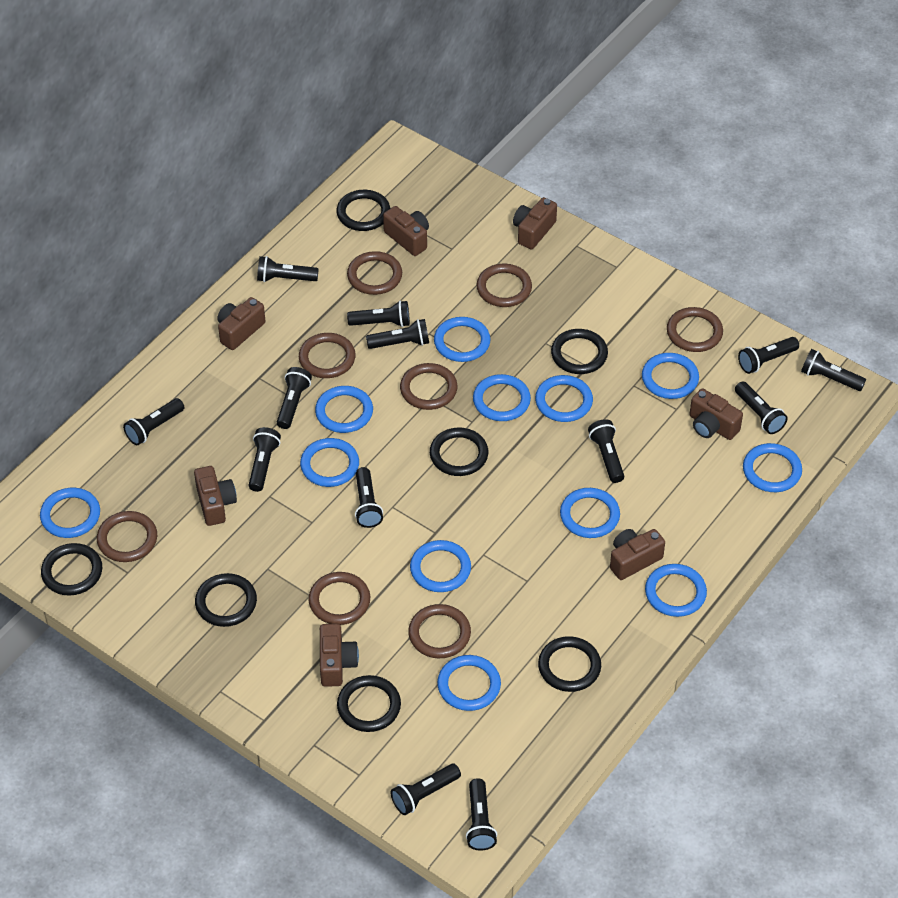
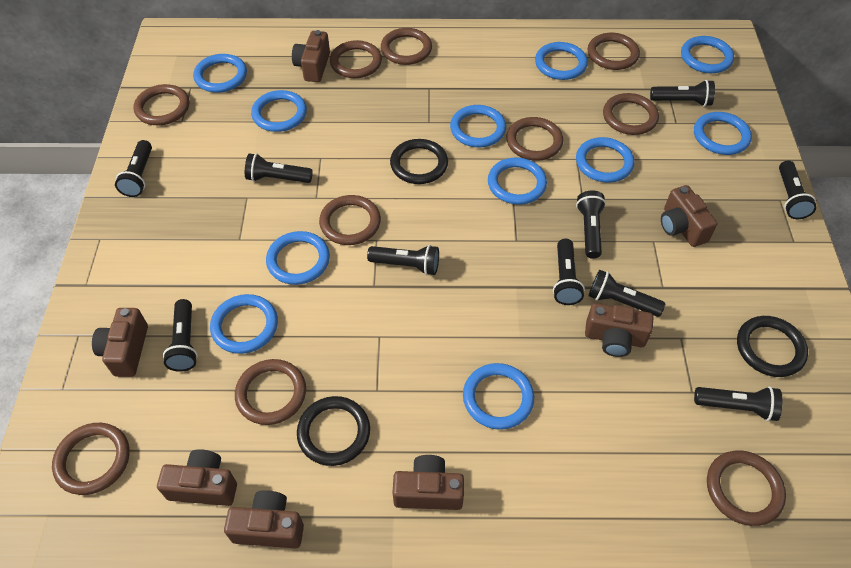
black flashlight: [123,398,184,445] [249,427,281,492] [257,256,319,282] [277,367,312,429] [347,301,410,327] [355,467,383,528] [366,319,429,349] [391,764,461,815] [466,778,497,851] [588,419,624,483] [735,381,788,434] [738,337,799,374] [801,349,866,391] = 13 -> [115,140,152,197] [163,299,198,372] [245,153,313,183] [367,245,439,275] [553,239,585,305] [576,190,606,259] [589,270,665,317] [650,80,715,107] [694,386,783,421] [779,160,817,219] = 10
black ring: [41,543,102,596] [195,573,257,627] [337,190,390,231] [337,675,401,732] [430,428,488,476] [538,636,601,692] [551,329,608,374] = 7 -> [297,396,370,466] [390,139,448,184] [737,316,808,377] = 3
blue ring: [40,488,100,538] [300,438,359,487] [315,386,373,433] [410,540,471,592] [434,317,490,362] [437,655,501,711] [473,374,531,421] [535,375,593,422] [560,488,620,538] [642,353,699,399] [645,564,707,617] [743,443,802,492] = 12 -> [193,54,247,93] [210,294,278,354] [251,90,307,132] [266,231,330,285] [450,105,506,147] [463,363,534,430] [488,158,547,205] [535,42,588,80] [576,137,635,183] [681,36,734,73] [694,112,752,155] = 11
brown ring: [97,511,157,562] [299,333,356,378] [309,572,370,625] [347,251,402,295] [400,363,458,410] [408,604,471,658] [477,264,532,307] [667,307,723,352] = 8 -> [52,423,130,495] [133,84,189,125] [235,359,306,425] [319,195,381,245] [330,40,382,78] [381,28,432,65] [506,117,563,161] [588,33,640,70] [603,93,659,135] [707,450,786,526] = 10

